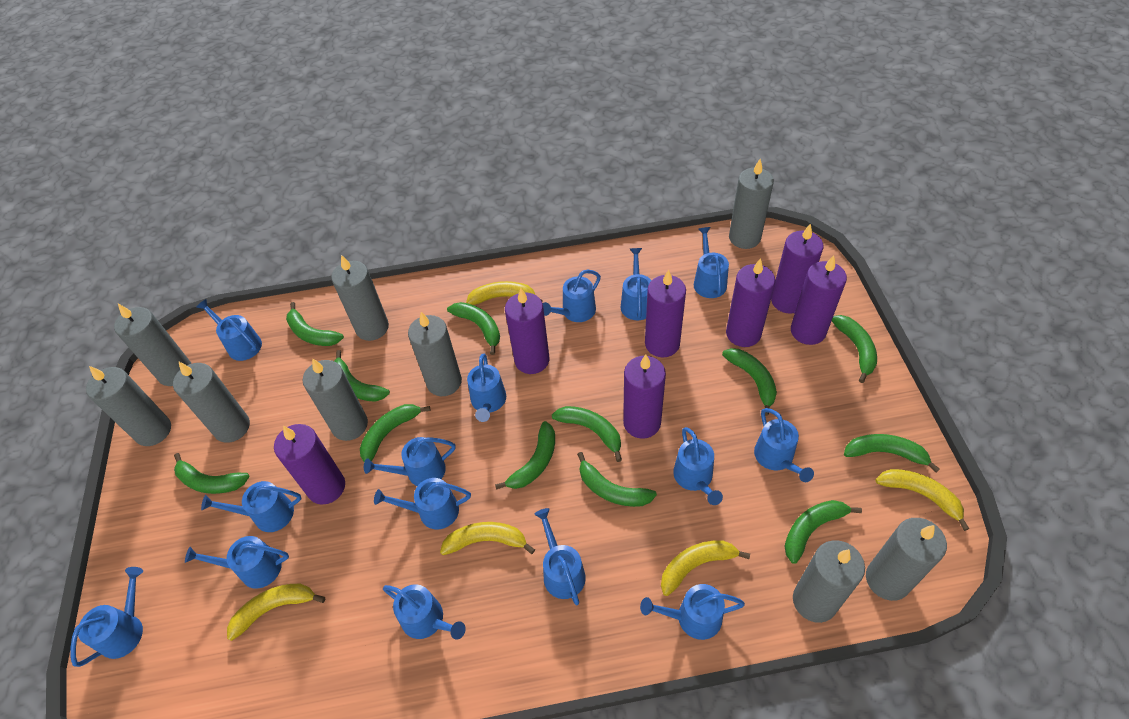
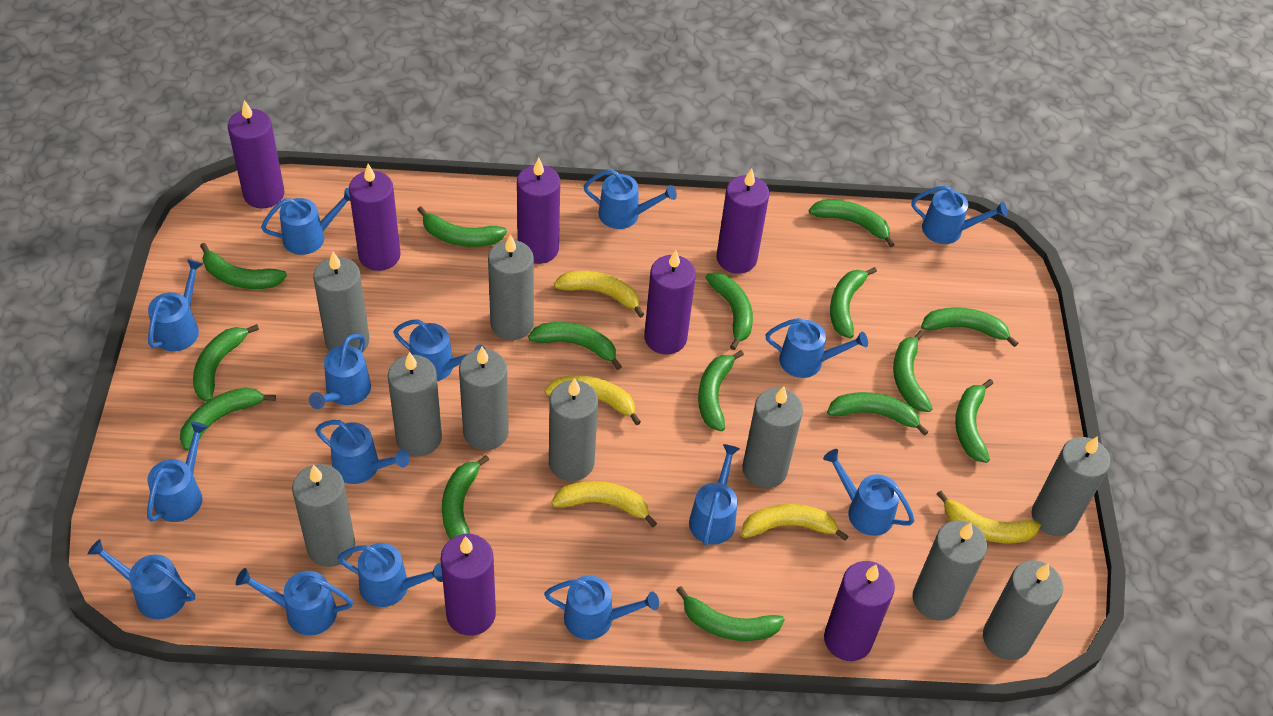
green banana: [174,453,249,494] [286,302,344,346] [334,350,390,402] [360,404,430,462] [447,302,500,355] [495,421,555,490] [552,406,622,462] [577,452,657,507] [722,348,777,416] [784,500,862,564] [832,315,877,383] [844,434,940,473] = 12 -> [180,387,276,451] [193,324,259,402] [200,243,287,289] [417,206,507,247] [442,455,489,540] [528,322,622,370] [676,586,785,641] [698,350,744,431] [705,272,753,350] [809,199,895,248] [827,392,928,436] [830,267,877,338] [893,330,933,412] [921,307,1018,347] [955,379,993,463] = 15
grey candle: [86,366,171,446] [114,304,191,386] [173,361,250,443] [303,358,368,441] [331,255,389,341] [408,312,462,396] [729,159,774,249] [793,540,865,623] [866,518,947,601] = 9 -> [292,464,355,567] [313,252,369,351] [388,352,442,456] [459,346,509,450] [488,234,534,340] [549,378,598,481] [742,386,803,488] [913,520,987,620] [983,560,1063,660] [1032,436,1110,536] = 10

